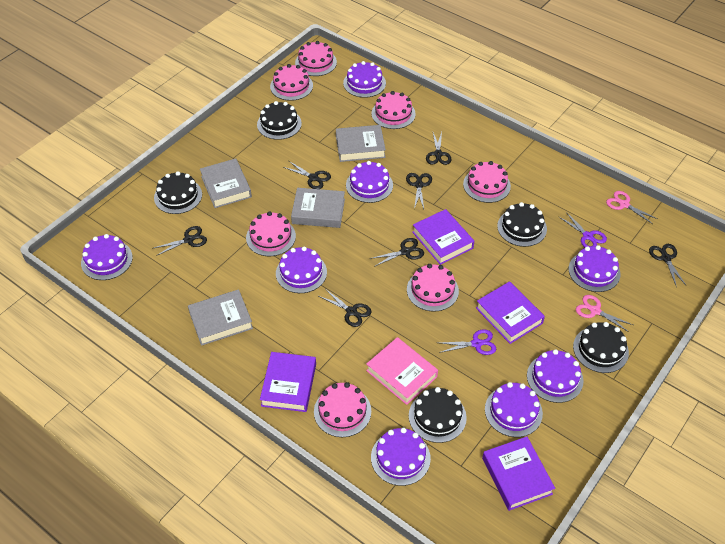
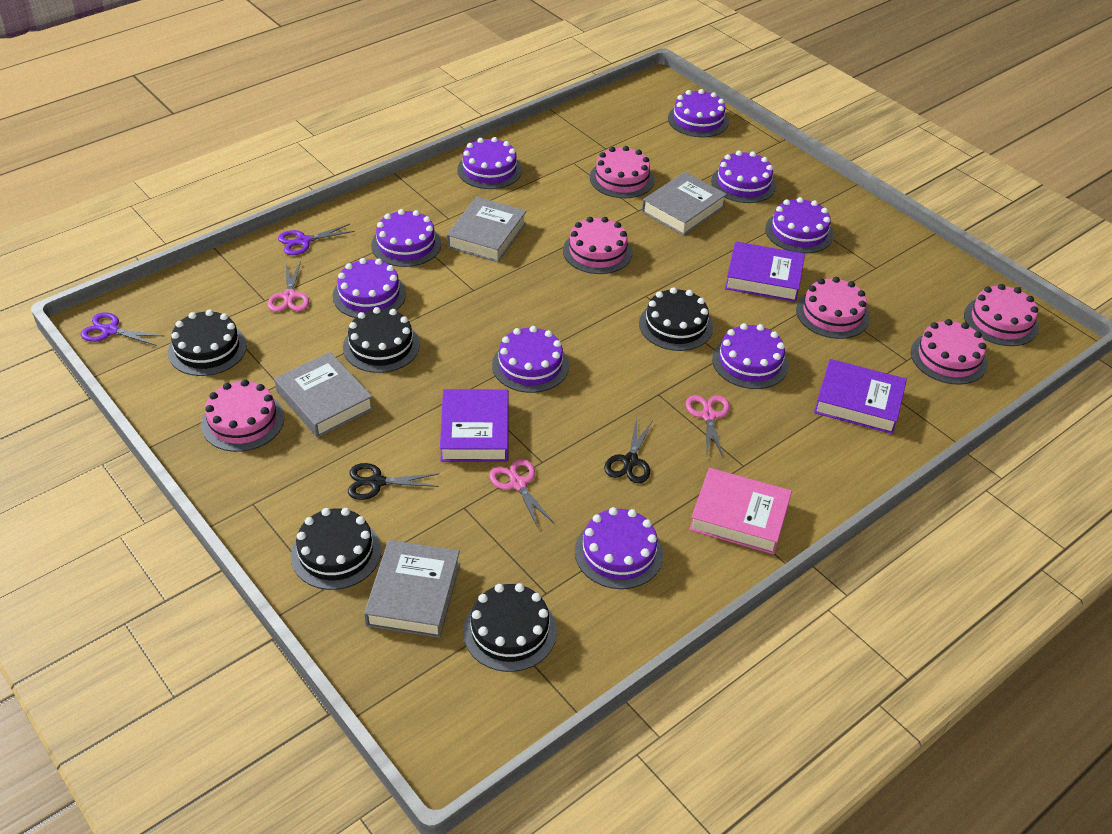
black scissors: [154,226,207,256] [283,161,331,189] [319,290,372,327] [370,238,424,267] [406,173,432,209] [426,132,451,165] [649,244,686,287] = 7 -> [348,463,439,500] [604,418,653,483] = 2
pink cake: [246,211,296,256] [270,64,313,101] [295,41,337,76] [314,382,371,437] [371,91,416,129] [407,264,459,312] [463,161,511,203] = 7 -> [201,379,285,452] [563,217,632,274] [590,146,654,198] [796,277,870,339] [911,319,988,385] [964,284,1039,346] = 6
pink scissors: [576,295,633,332] [606,191,658,224] = 2 -> [268,261,309,312] [489,459,555,528] [686,395,730,459] = 3
purple book: [260,352,316,412] [412,209,474,265] [476,281,545,344] [482,437,555,511] = 4 -> [440,389,509,462] [725,242,805,302] [814,359,907,434] = 3
purple cake: [81,234,133,280] [276,247,327,293] [343,61,386,98] [346,161,393,203] [371,428,431,486] [485,382,543,437] [527,349,584,403] [569,245,620,292] = 8 -> [333,258,406,318] [371,209,441,267] [457,137,522,189] [492,326,569,393] [575,507,663,589] [668,89,729,137] [711,150,776,203] [712,323,789,389] [765,197,834,253] = 9

